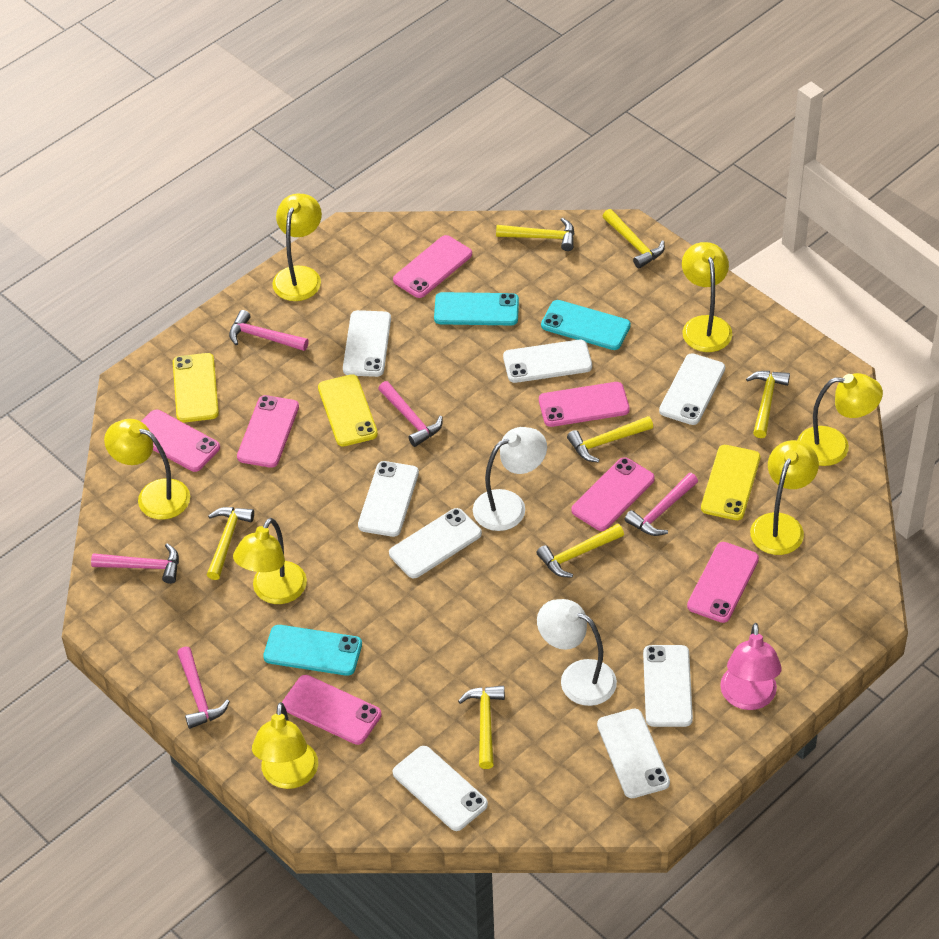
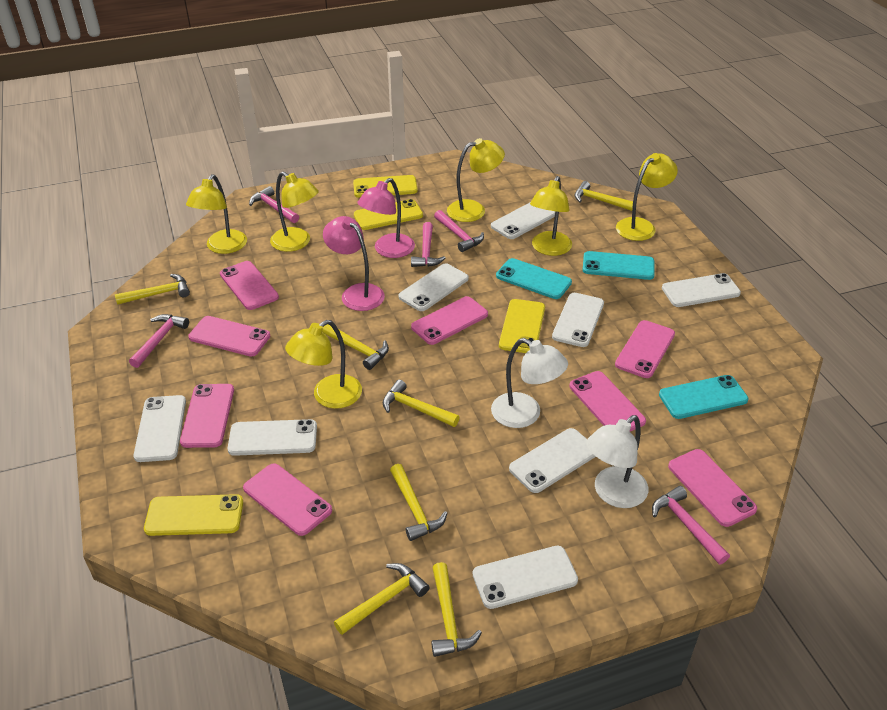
pink lamp: [720,623,782,710] = 1 -> [323,216,385,311] [357,178,415,258] = 2
pink phone: [141,410,220,472] [237,395,299,468] [282,675,382,745] [393,235,472,298] [539,382,630,427] [571,457,655,531] [687,542,759,623] = 7 -> [180,384,234,448] [188,316,270,357] [220,261,279,310] [243,463,332,536] [411,296,488,345] [570,371,646,431] [615,320,675,378] [668,449,757,527] = 8
yellow lamp: [104,419,190,520] [233,518,307,604] [252,702,318,789] [272,193,322,301] [682,242,732,352] [750,440,819,555] [797,373,883,466] = 7 -> [186,174,247,254] [270,172,319,252] [285,320,362,409] [447,138,505,222] [530,176,572,256] [616,153,678,241] = 6
yellow phone: [173,353,219,423] [318,374,378,447] [701,445,760,520] = 3 -> [144,494,243,536] [353,175,418,198] [354,199,423,230] [499,299,545,353] = 4

